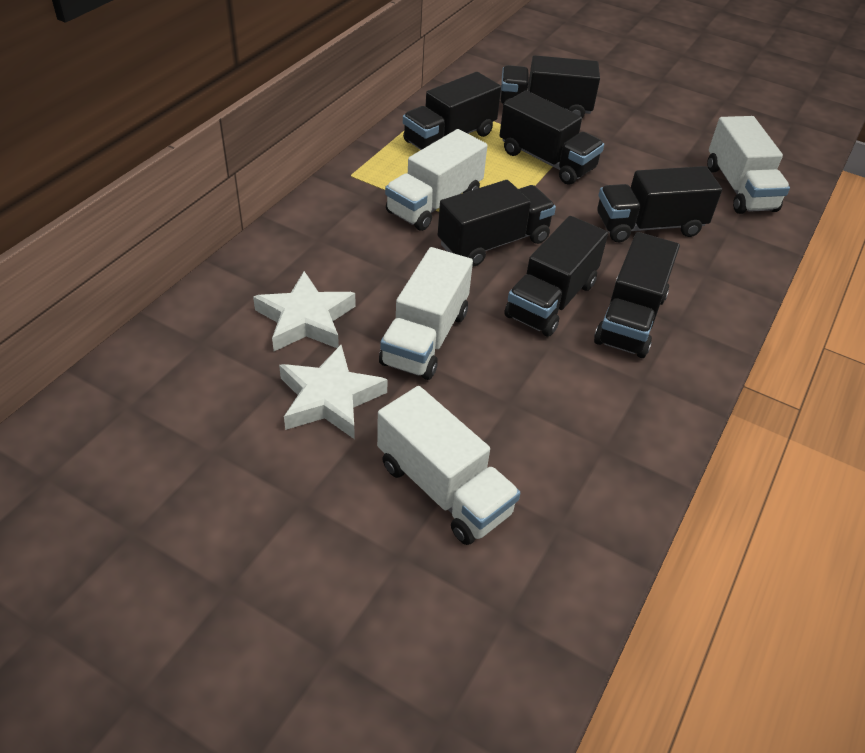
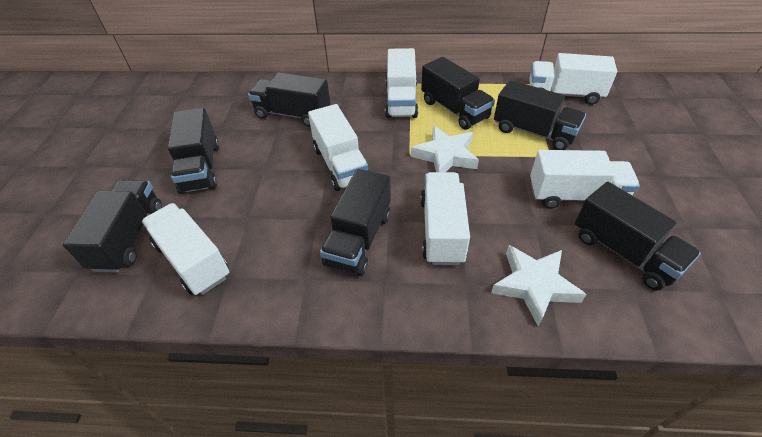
white truck: [377,386,520,545] [379,247,473,380] [385,129,487,231] [707,116,790,214] = 4 -> [142,203,229,295] [308,104,369,191] [385,48,418,118] [420,172,470,265] [530,53,617,105] [530,150,640,209] = 6

